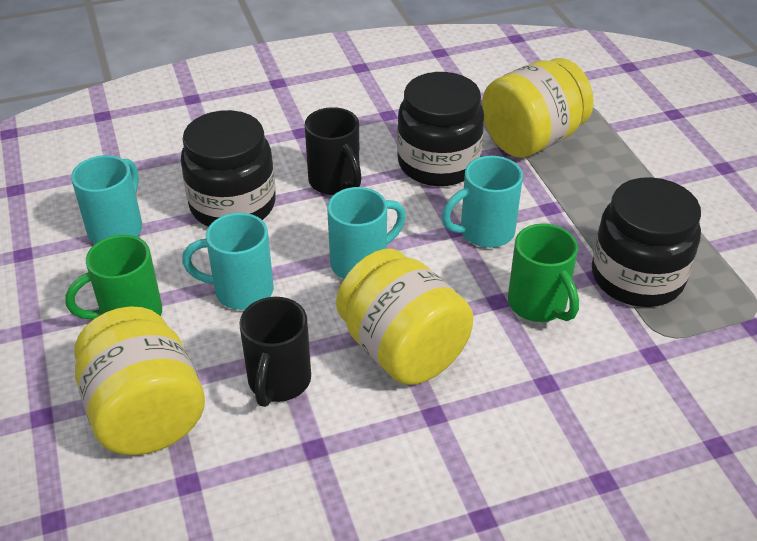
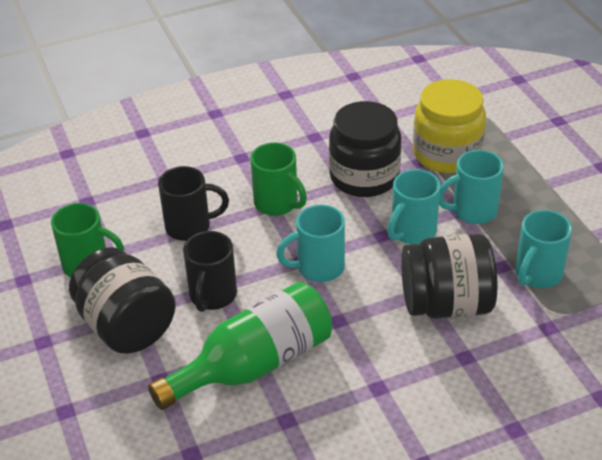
green bottle: none = 0 -> [148,282,332,410] = 1
yellow jar: [74,306,205,455] [336,249,473,385] [482,58,594,158] = 3 -> [413,79,486,173] = 1

